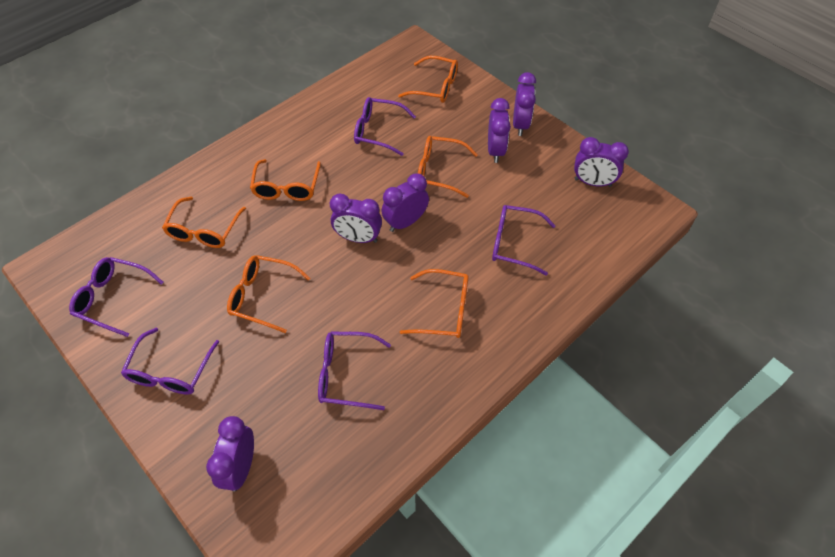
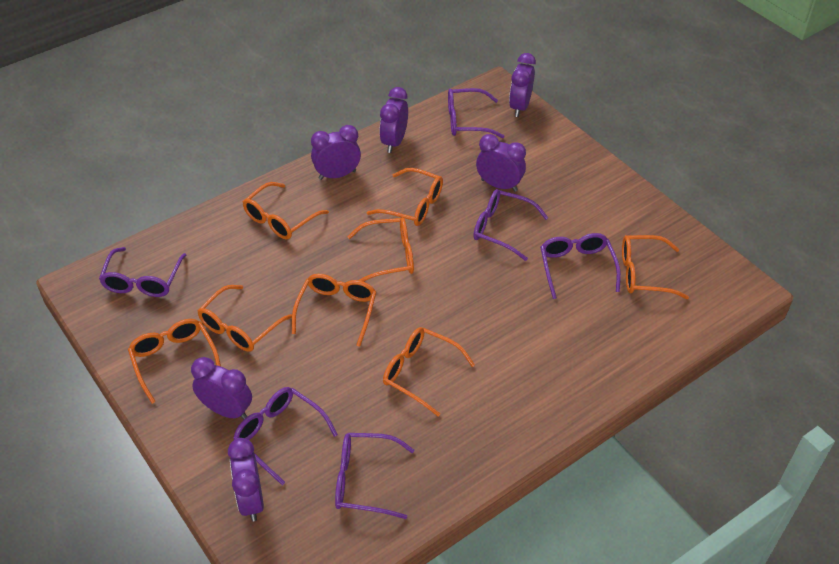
orange glasses: [162,197,246,248] [227,255,310,333] [250,159,321,201] [398,56,458,103] [400,269,469,338] [418,136,478,198] = 6 -> [128,319,221,404] [197,285,292,352] [243,182,329,240] [292,274,376,347] [347,218,414,282] [367,168,443,226] [383,327,475,416] [622,235,689,299] = 8
purple glasses: [69,257,164,337] [121,328,219,395] [318,332,391,410] [354,97,416,156] [492,205,556,276] = 5 -> [99,247,186,297] [233,387,338,485] [335,433,414,519] [448,88,504,138] [473,189,548,261] [540,233,621,299] = 6

